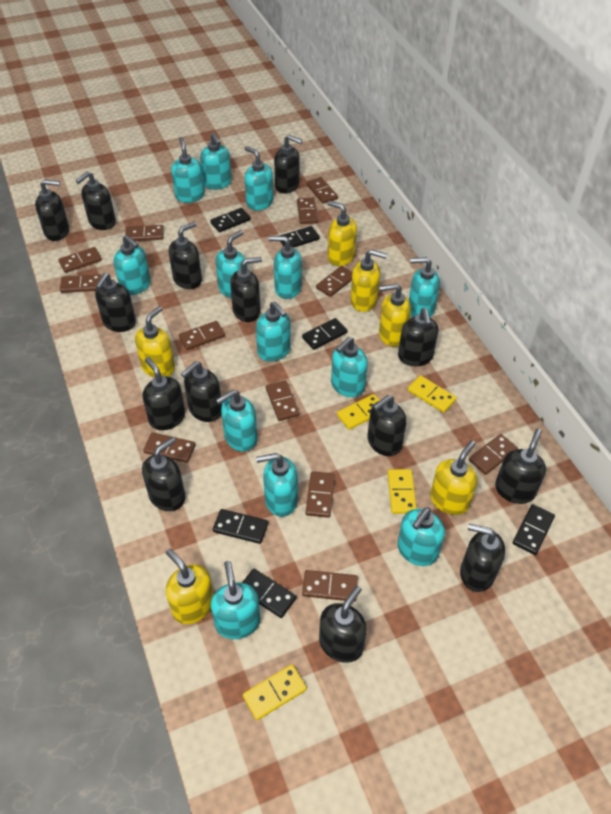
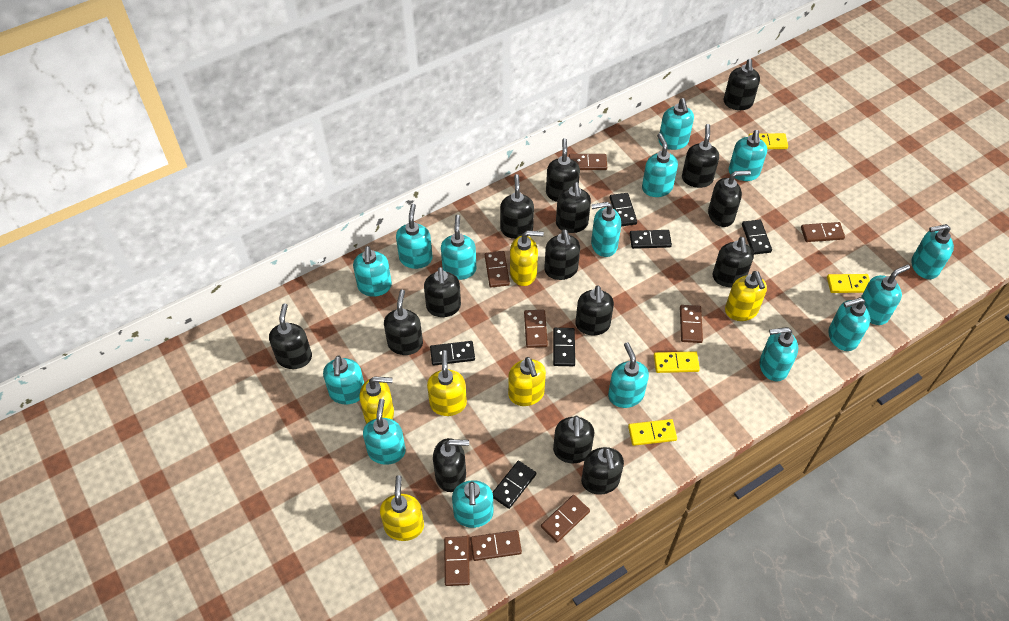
black soap dispenser: [35,179,69,241] [76,171,116,230] [95,273,136,332] [142,437,186,511] [143,357,185,430] [169,222,202,289] [181,361,222,422] [230,257,262,322] [274,135,302,194] [319,586,367,663] [367,395,407,456] [398,308,439,366] [460,523,505,592] [495,428,546,504] = 14 -> [269,303,312,369] [384,290,423,355] [424,267,461,317] [433,438,469,492] [500,174,534,239] [544,229,580,280] [546,138,580,202] [553,415,595,464] [556,182,591,233] [575,285,614,336] [581,447,624,495] [682,124,719,188] [708,170,751,227] [713,237,754,287] [723,59,760,110] = 15
brown domino: [58,247,102,273] [60,274,102,293] [125,225,164,241] [143,432,196,463] [179,321,225,350] [266,380,300,421] [297,198,318,224] [302,570,358,602] [306,177,338,204] [306,471,335,518] [316,266,352,297] [469,434,518,475] = 12 -> [444,536,470,586] [470,530,522,561] [485,251,510,288] [524,310,548,348] [541,495,590,543] [569,154,607,170] [680,305,703,343] [801,222,845,242] = 8
turquoise soap dispenser: [114,235,151,295] [171,137,205,203] [200,133,232,190] [211,561,261,639] [215,230,247,298] [216,390,258,452] [245,146,273,211] [256,301,291,362] [256,453,298,517] [269,236,302,299] [331,337,368,397] [397,507,445,566] [409,257,440,318] = 13 -> [323,355,364,405] [353,246,392,297] [363,399,406,465] [396,204,433,269] [441,215,476,280] [452,480,493,528] [591,202,621,257] [608,342,649,408] [642,133,678,197] [659,98,694,150] [729,130,767,181] [760,327,798,381] [829,297,870,351] [861,264,910,325] [912,224,954,279] = 15

